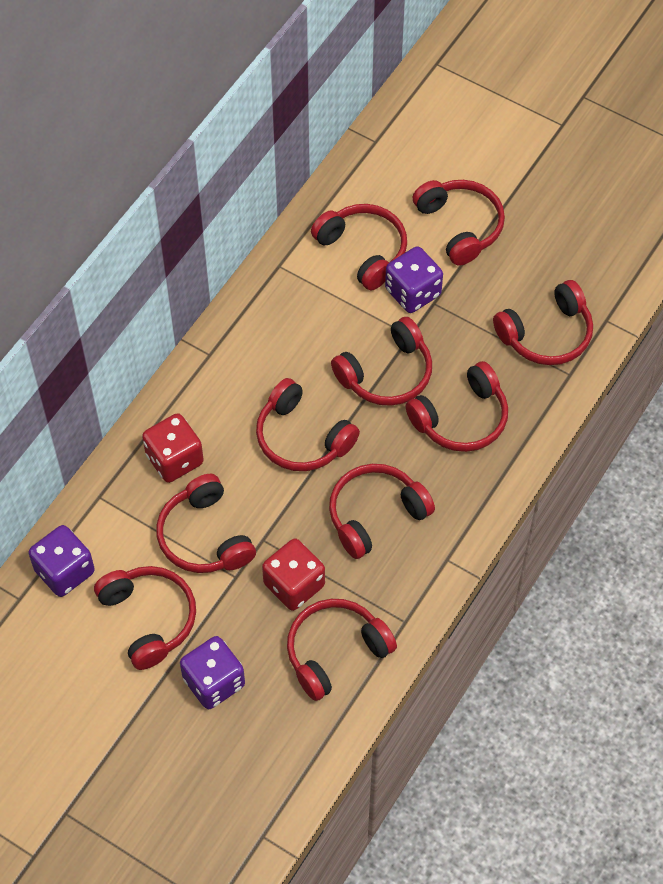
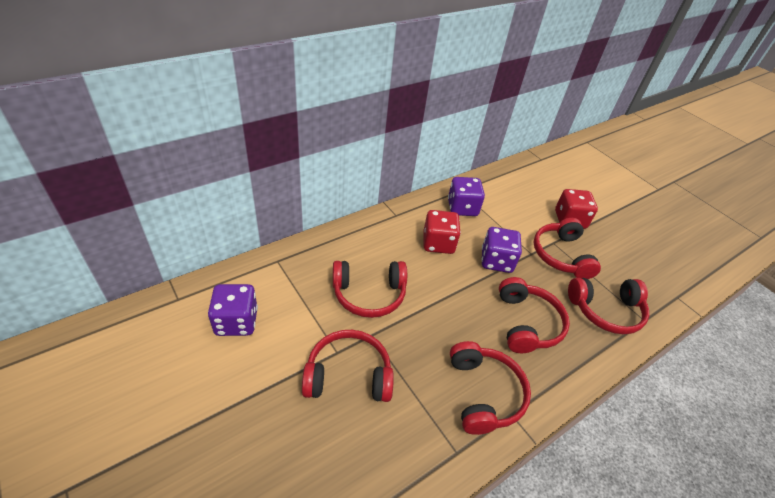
red headphones: [94,566,196,670] [156,474,256,573] [256,378,360,471] [287,599,397,701] [311,204,407,290] [329,464,435,559] [331,317,432,406] [406,361,508,452] [413,180,505,266] [493,280,593,365] = 10 -> [302,330,394,402] [333,261,407,318] [450,341,531,435] [499,277,570,353] [534,218,601,279] [568,278,649,334] = 6

